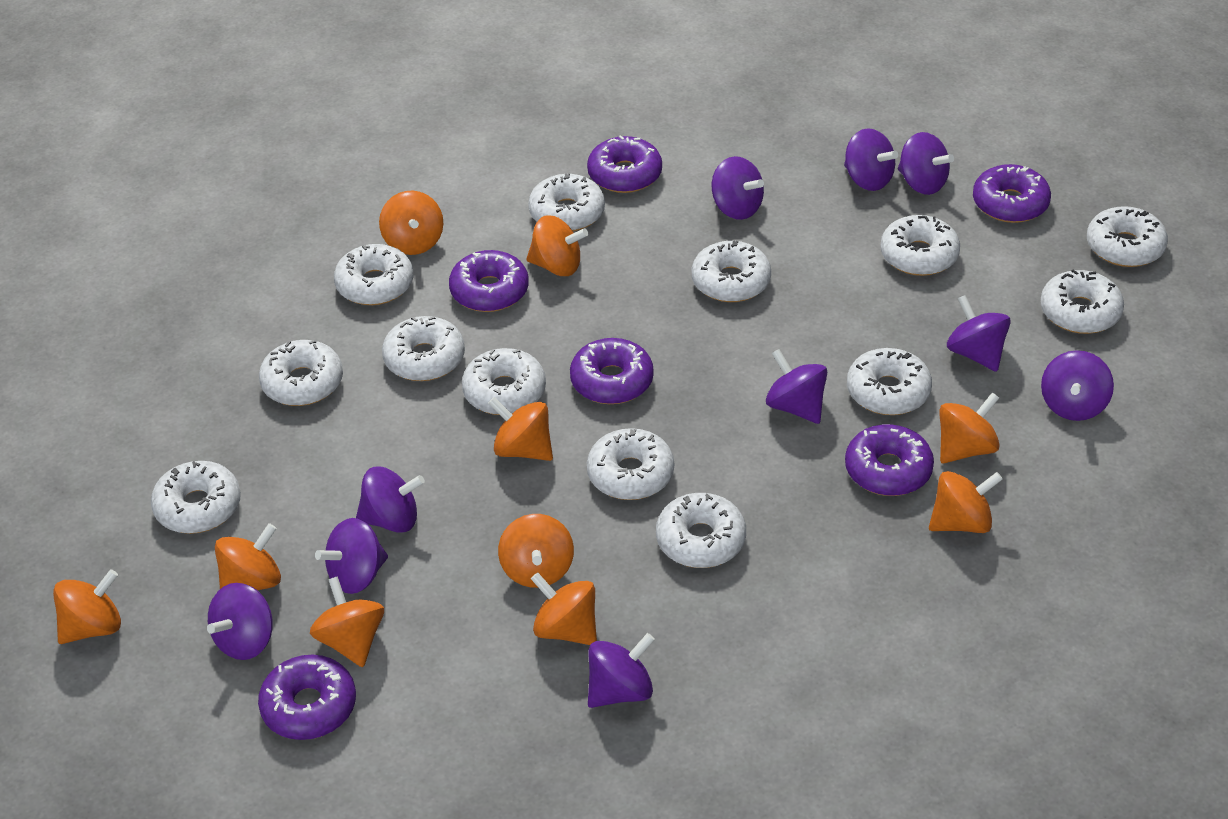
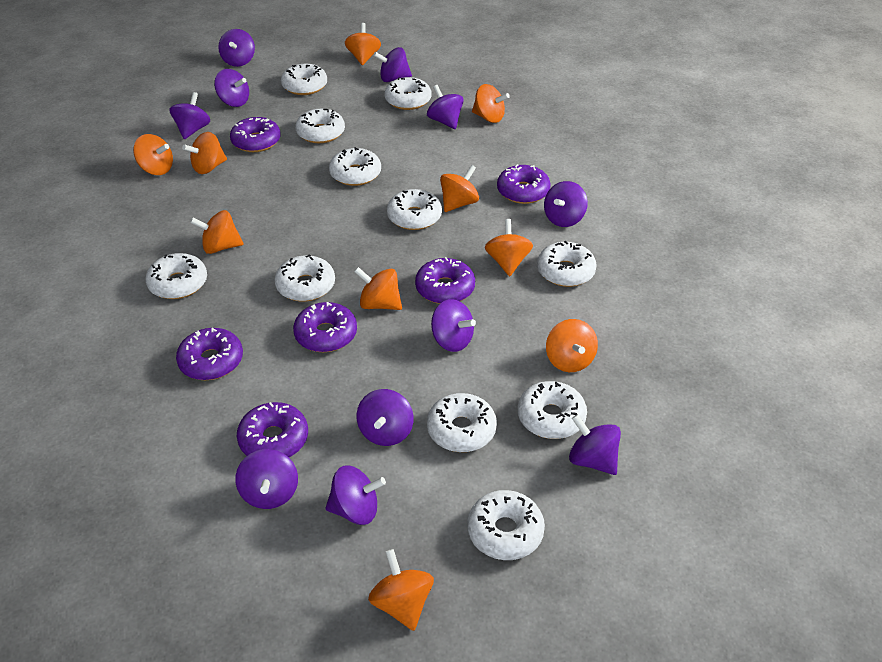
purple spinning top: [207,583,273,660] [315,518,388,594] [356,467,425,533] [588,633,655,708] [712,156,764,220] [766,349,827,424] [844,128,898,191] [898,132,954,195] [947,295,1011,372] [1041,350,1114,421] = 10 -> [169,92,210,139] [214,69,249,107] [218,29,255,67] [235,449,298,509] [325,465,386,525] [357,389,413,446] [373,47,412,82] [427,85,464,129] [431,299,476,352] [544,181,588,227] [569,414,621,475] = 11
white donut: [151,461,241,534] [259,340,343,406] [334,244,414,305] [382,316,465,381] [462,348,546,415] [528,173,605,231] [587,428,674,500] [656,493,746,568] [692,241,771,302] [847,348,932,415] [880,215,960,276] [1040,270,1124,334] [1087,206,1168,267] = 13 -> [146,253,207,299] [274,254,335,302] [281,64,327,95] [295,109,345,143] [329,147,381,186] [385,77,431,110] [387,189,442,230] [427,393,497,452] [467,490,545,560] [518,381,587,439] [537,241,597,287] = 11

